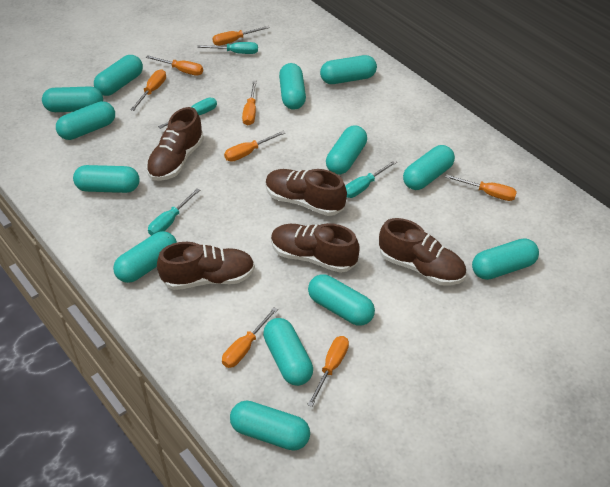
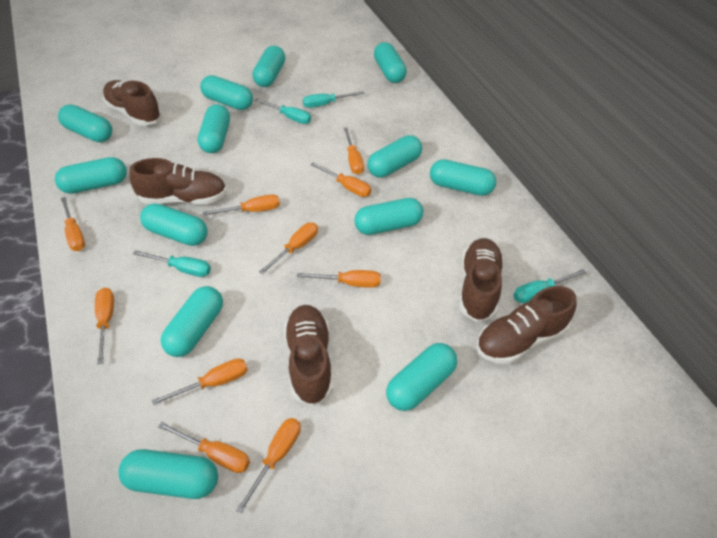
orange screwdriver: [130,69,166,111] [146,55,203,76] [212,26,270,46] [222,307,278,368] [224,131,285,162] [242,81,257,125] [307,336,349,407] [445,175,517,201] = 8 -> [61,197,85,251] [95,288,114,364] [152,358,248,405] [158,422,250,473] [203,194,280,216] [236,418,301,514] [259,223,318,274] [297,270,381,288] [310,162,371,197] [344,127,364,175] = 10

